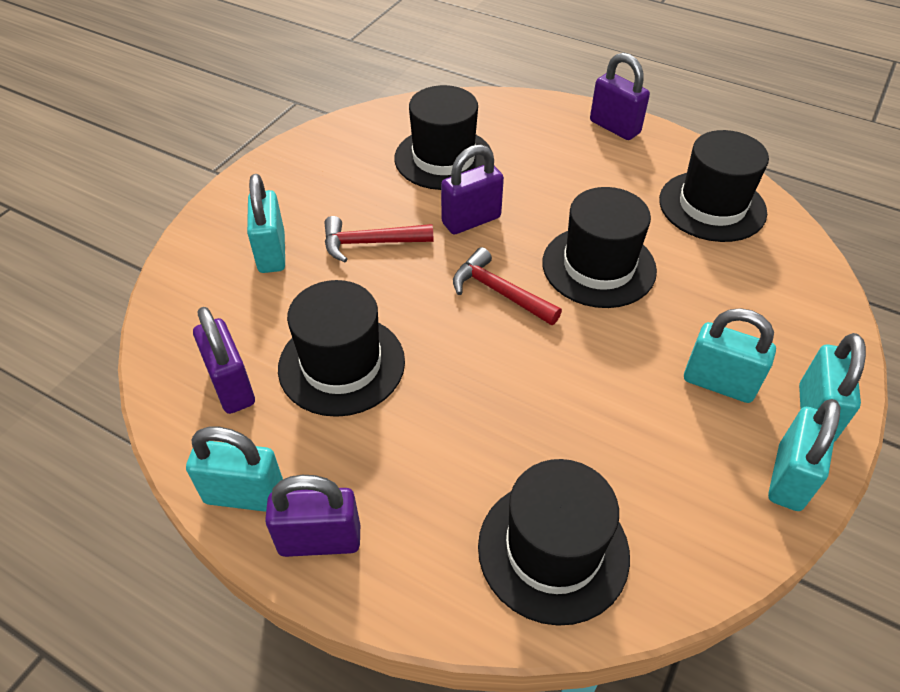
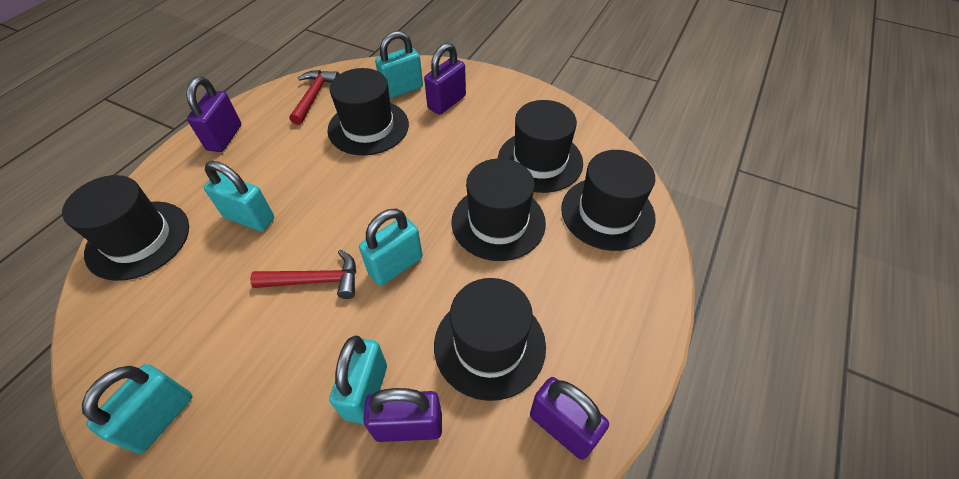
black hat: [278,280,405,417] [394,85,492,190] [478,459,630,626] [542,187,657,308] [659,130,769,242] = 5 -> [62,175,189,281] [327,68,409,156] [434,278,546,401] [451,158,546,261] [498,100,583,193] [561,150,656,251] = 6

